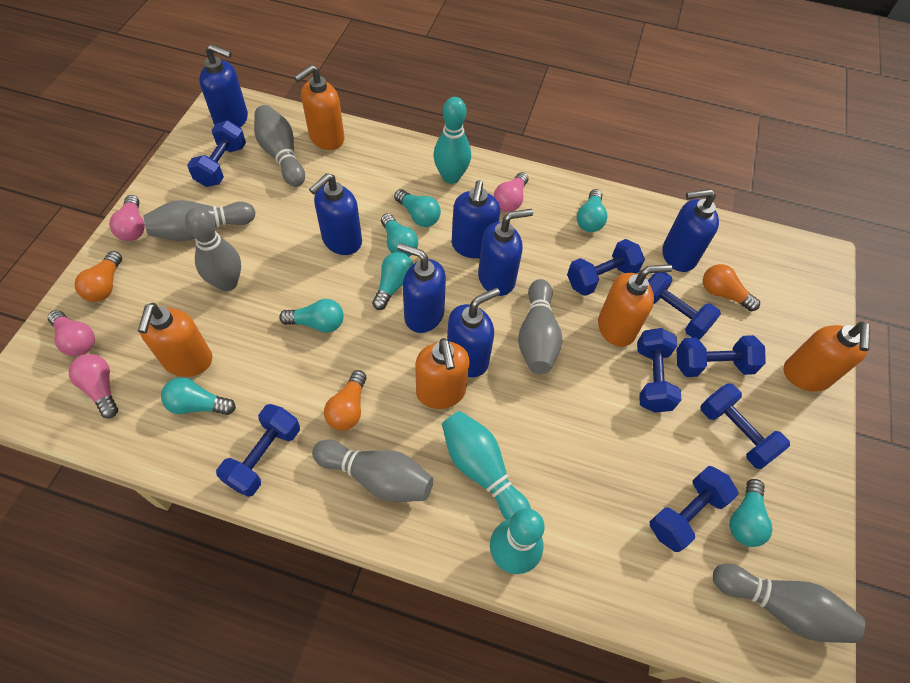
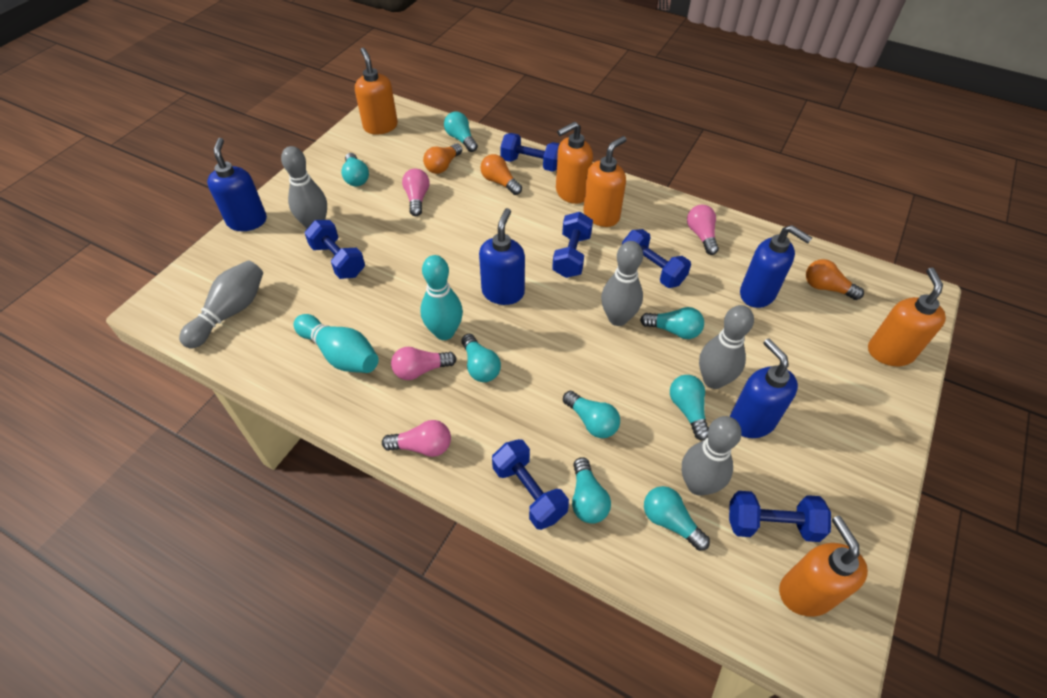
blue dumbbell: [187,120,246,187] [216,404,300,497] [567,239,645,296] [637,328,682,413] [648,272,721,340] [650,466,739,552] [677,335,766,377] [701,383,790,469] = 8 -> [305,220,365,279] [492,439,569,530] [500,133,559,172] [552,212,593,278] [622,229,691,288] [729,491,831,542] = 6
blue soap dispenser: [199,44,248,127] [309,173,362,255] [397,243,446,333] [447,288,500,377] [452,180,500,258] [478,209,533,296] [663,189,719,272] = 7 -> [207,138,267,231] [479,208,525,305] [730,338,798,438] [740,225,812,308] = 4
grey bowling pin: [143,200,255,241] [185,207,241,291] [254,105,305,187] [312,440,433,502] [518,279,562,374] [713,563,865,643] = 6 -> [179,260,263,348] [281,146,327,229] [601,241,643,326] [682,416,742,496] [699,305,754,389] = 5
turquoise bowling pin: [433,97,471,184] [442,411,531,520] [490,508,545,574] = 3 -> [294,314,379,373] [420,255,463,340] = 2
turquoise light bulb: [161,377,236,415] [279,299,344,333] [372,252,413,310] [381,213,418,257] [394,189,441,227] [577,189,608,232] [729,479,773,547] = 7 -> [341,153,369,186] [444,111,478,152] [461,334,501,382] [563,391,620,438] [572,457,611,524] [640,307,704,339] [644,486,710,551] [670,375,709,441] = 8

